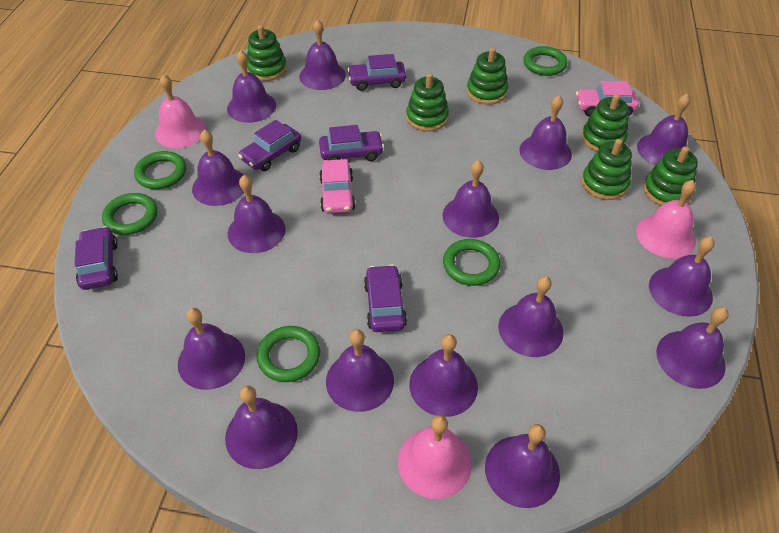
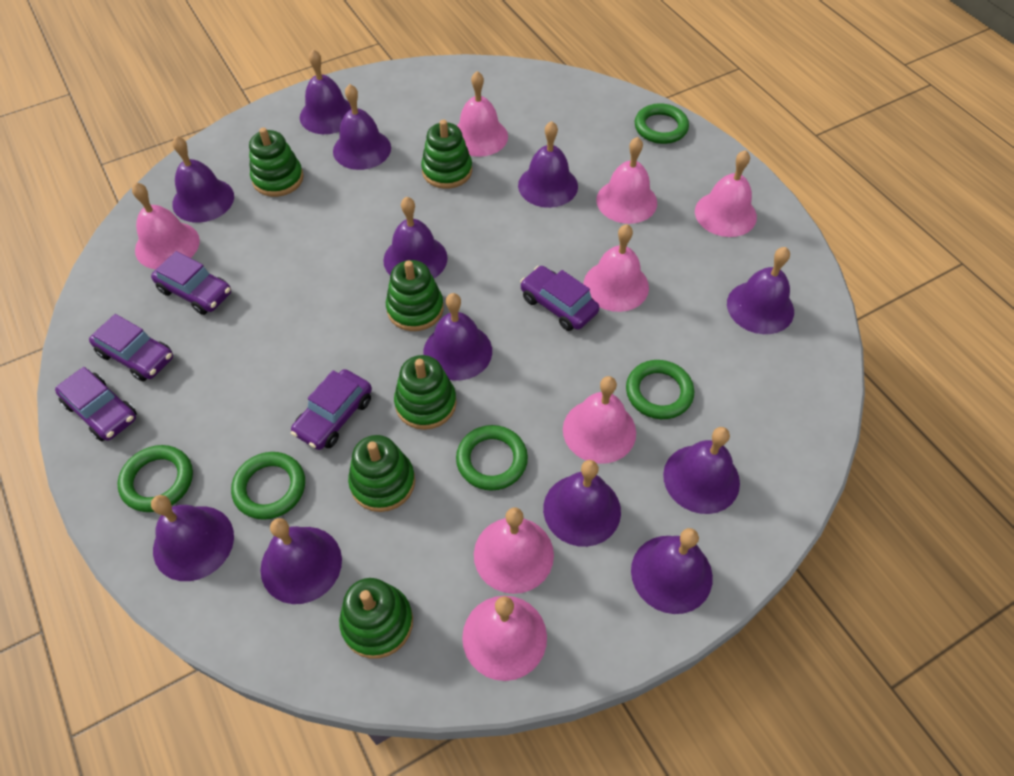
pink bell: [155,74,206,148] [398,415,472,499] [636,180,696,258] = 3 -> [132,182,200,269] [457,71,508,157] [462,596,547,681] [474,507,554,594] [563,376,636,464] [584,224,649,312] [596,137,657,224] [695,150,757,237] = 8
pink car: [319,159,356,213] [576,81,639,117] = 2 -> none = 0
purple bell: [178,308,245,390] [192,129,244,206] [225,386,298,469] [227,50,276,123] [228,175,286,253] [299,19,346,90] [326,329,394,412] [409,334,478,417] [443,160,499,238] [485,424,560,508] [498,276,563,357] [519,95,572,170] [637,94,690,166] [649,237,715,317] [656,307,729,389] = 15 -> [151,495,234,581] [172,136,234,223] [260,518,342,604] [300,49,351,134] [333,84,391,170] [383,197,448,278] [423,293,492,381] [518,121,578,208] [543,460,621,547] [631,528,713,614] [663,427,740,514] [727,247,794,334] = 12

